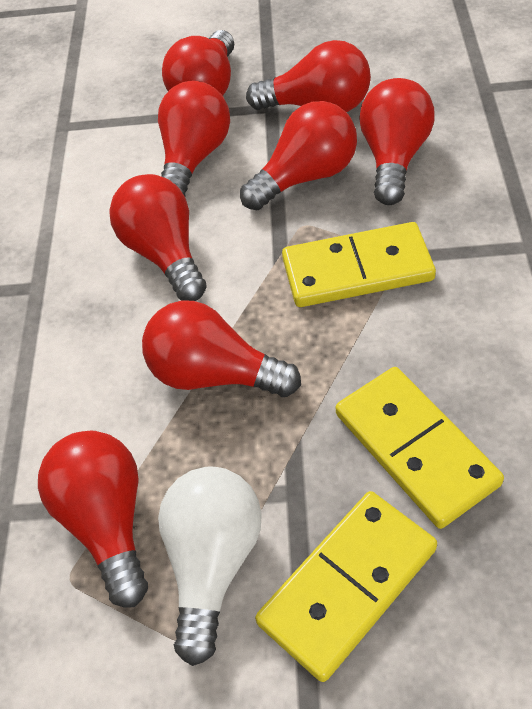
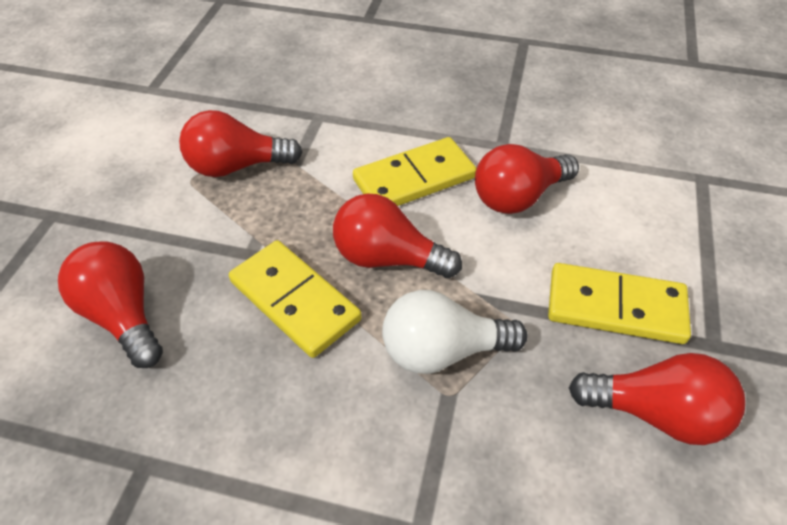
red light bulb: [38,431,148,607] [109,174,207,301] [142,301,301,397] [158,81,230,197] [162,30,234,96] [240,101,357,210] [246,40,371,112] [359,78,435,205] = 8 -> [58,241,163,368] [179,110,303,177] [333,193,462,278] [475,144,579,214] [569,353,745,445] = 5

